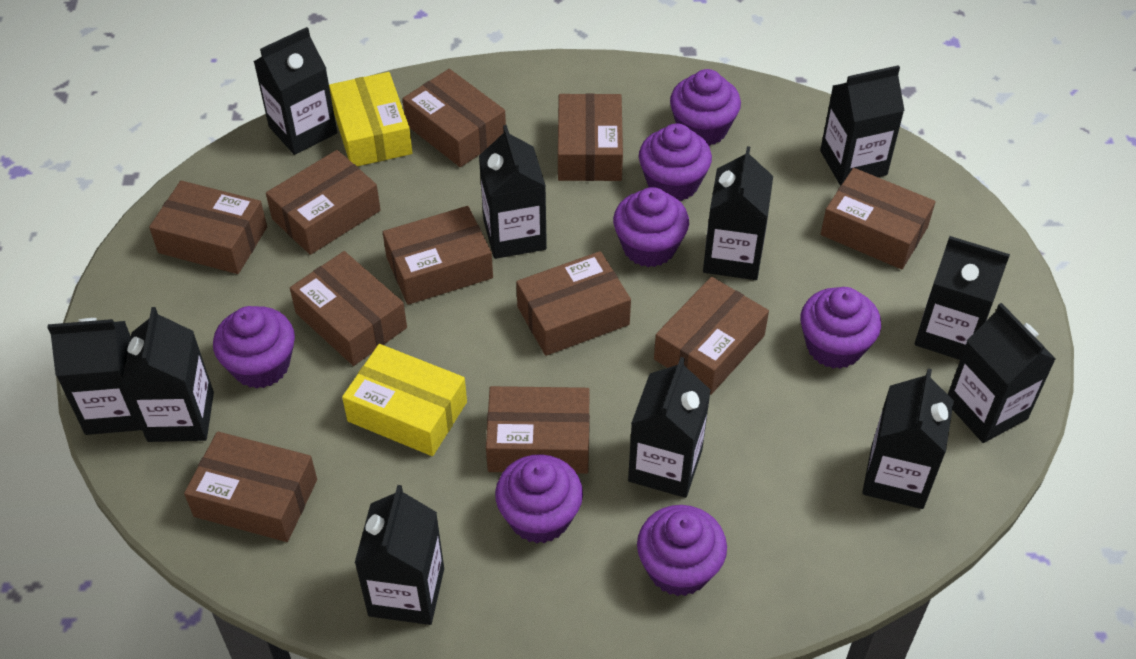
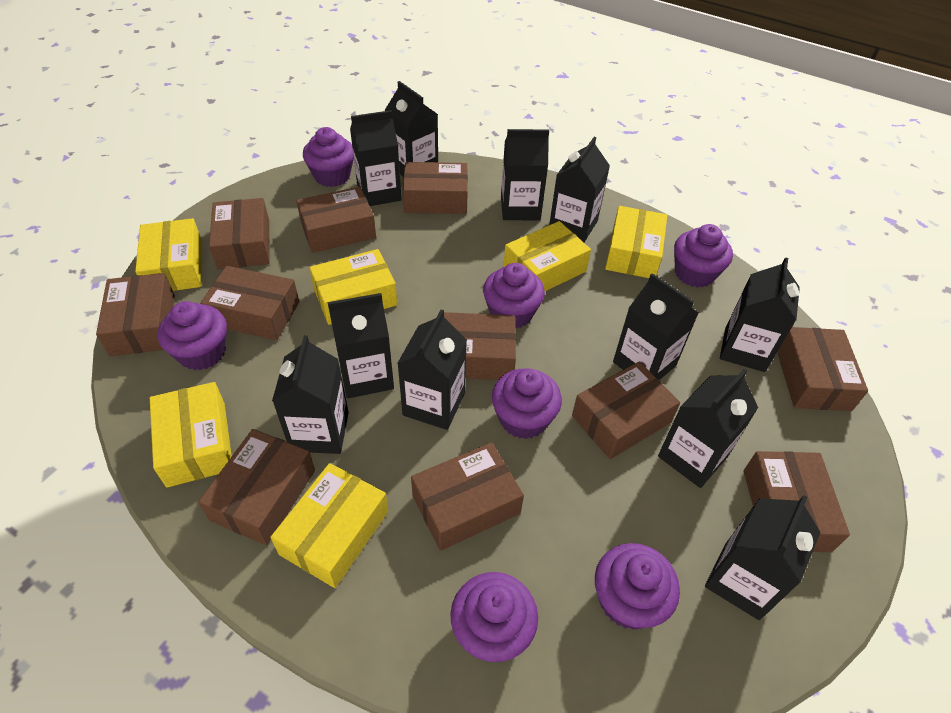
yellow box: [329,72,412,166] [342,344,467,456] = 2 -> [135,218,202,291] [150,382,232,488] [270,463,389,588] [309,249,397,325] [503,221,591,291] [605,206,667,278] = 6

